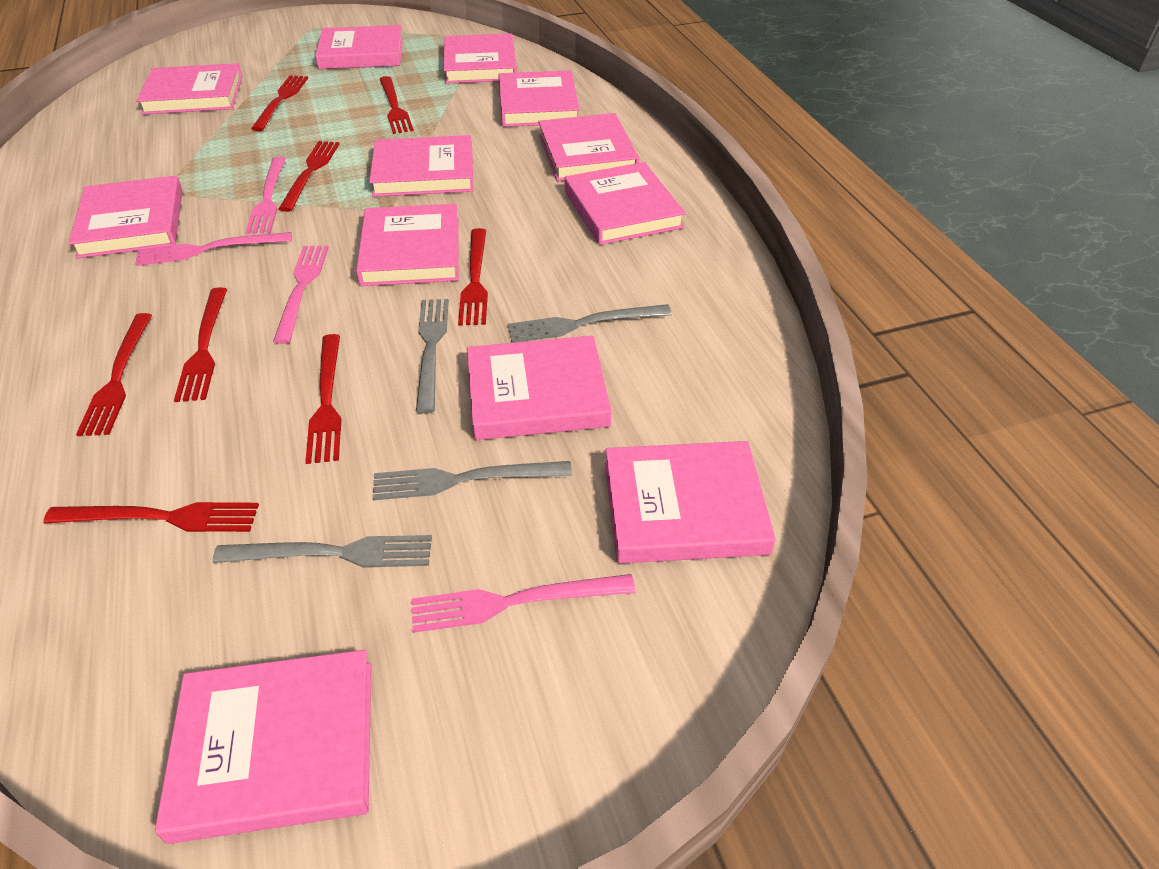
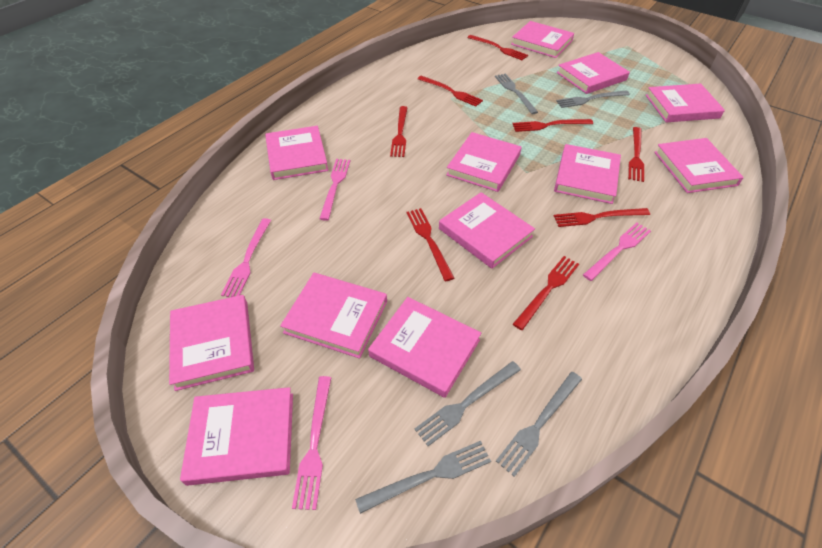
grey fork: [213,535,432,568] [372,461,572,500] [416,299,449,414] [507,304,672,343] = 4 -> [355,441,491,514] [415,361,521,446] [495,73,538,114] [496,372,582,477] [556,90,630,108] = 5

